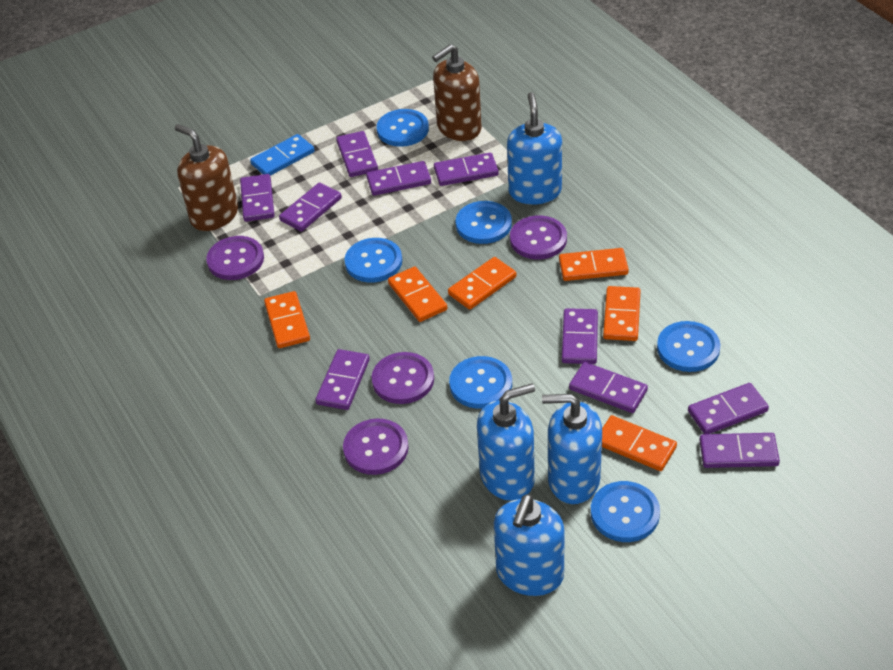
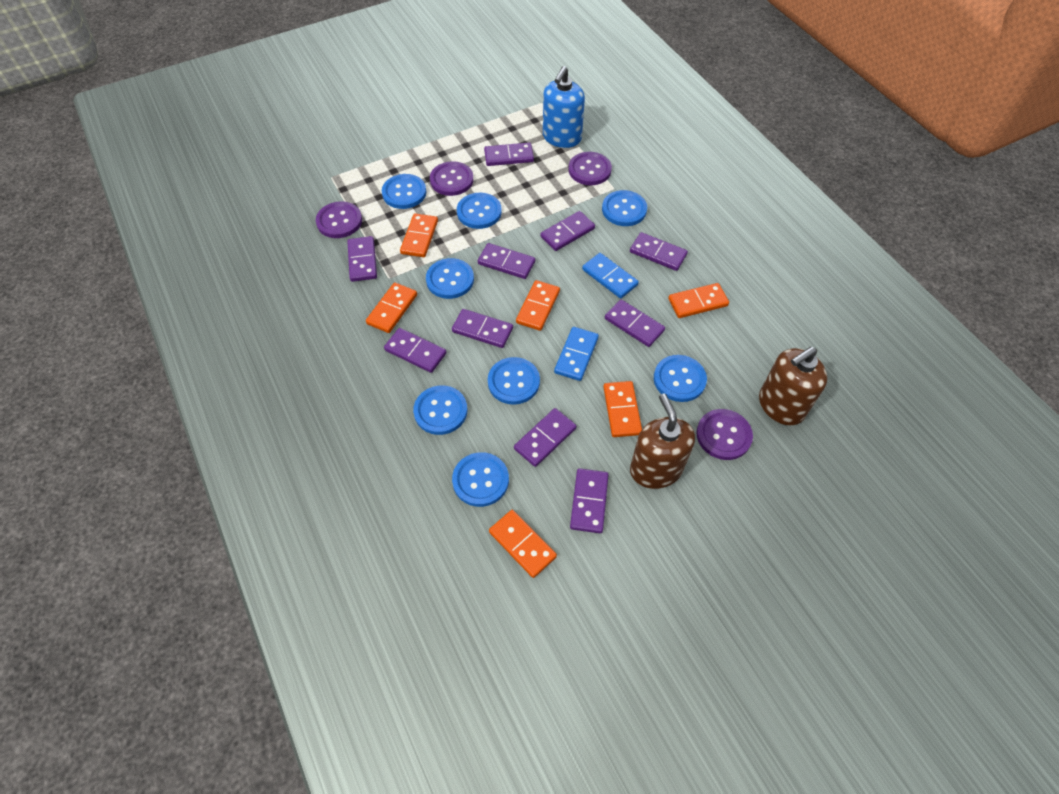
blue button: [345,238,402,283] [377,109,429,147] [449,356,512,409] [456,201,512,244] [591,481,660,542] [657,321,720,372] = 6 -> [382,174,426,209] [413,385,467,435] [426,258,474,299] [452,452,509,507] [457,193,502,229] [488,357,540,405] [602,190,647,226] [654,355,707,402] = 8
blue domino: [250,134,315,176] = 1 -> [554,327,599,381] [582,253,639,299] = 2
blue soap dispenser: [477,384,535,501] [494,494,565,596] [507,92,562,205] [542,394,602,504] = 4 -> [543,66,585,148] = 1

